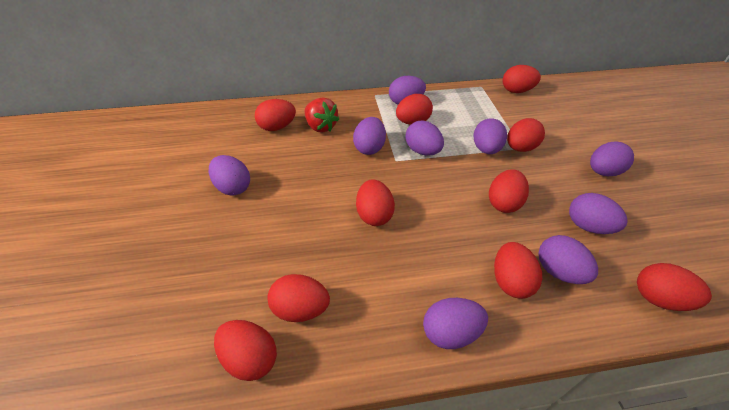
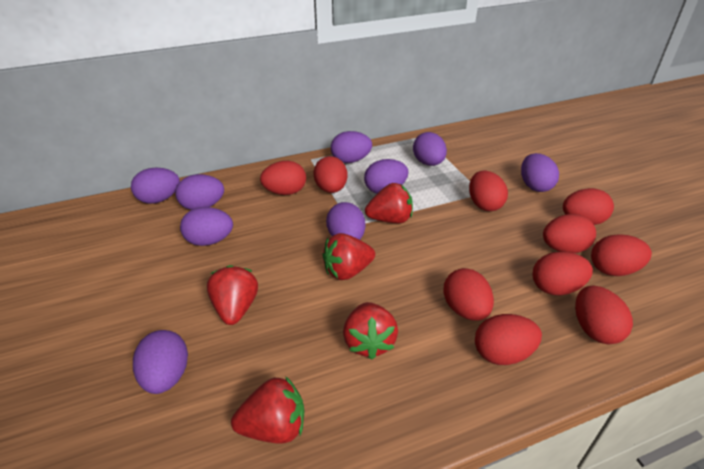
red strawberry: [305,98,339,133] = 1 -> [207,265,258,325] [231,376,304,444] [322,233,375,280] [343,302,398,360] [365,183,413,223] = 5

